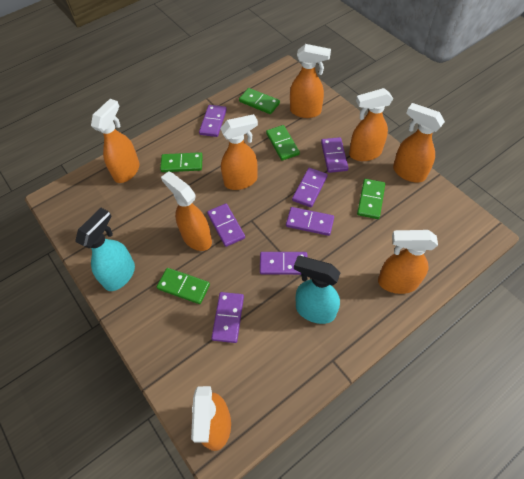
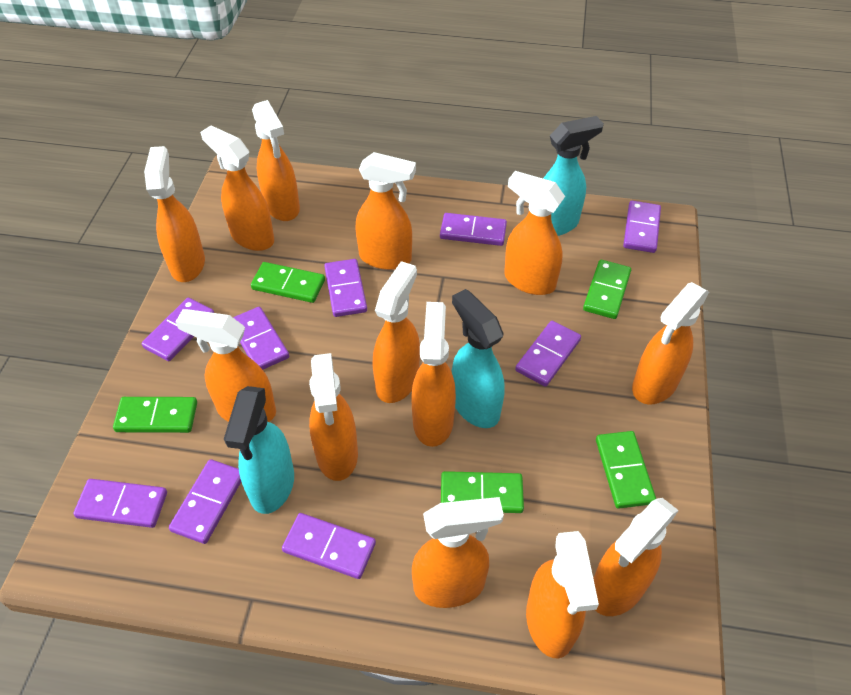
orange spray bottle: [91,99,140,183] [161,171,212,251] [191,386,231,451] [220,114,258,190] [290,44,331,118] [349,88,393,161] [378,230,438,294] [393,103,445,182] = 8 -> [144,146,205,282] [176,309,276,422] [200,125,274,251] [252,100,300,221] [309,353,358,481] [355,152,416,270] [373,261,420,403] [412,302,456,447] [412,497,504,608] [504,171,565,295] [526,531,599,659] [593,498,679,616] [632,282,709,404] = 13
purple domino: [199,105,227,137] [207,203,245,247] [211,292,244,343] [260,252,308,275] [286,207,334,236] [292,168,328,207] [321,137,349,173] = 7 -> [73,479,167,528] [142,298,214,361] [169,459,241,544] [233,307,289,370] [282,513,376,579] [324,259,367,317] [440,213,507,246] [515,321,581,387] [623,201,661,253] = 9
turquoise spray bottle: [75,208,135,291] [294,256,340,324] = 2 -> [224,386,294,514] [452,289,505,428] [543,116,604,236] = 3

